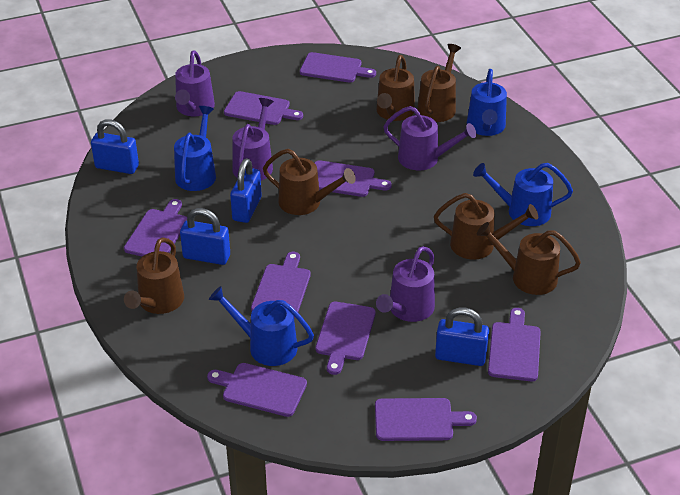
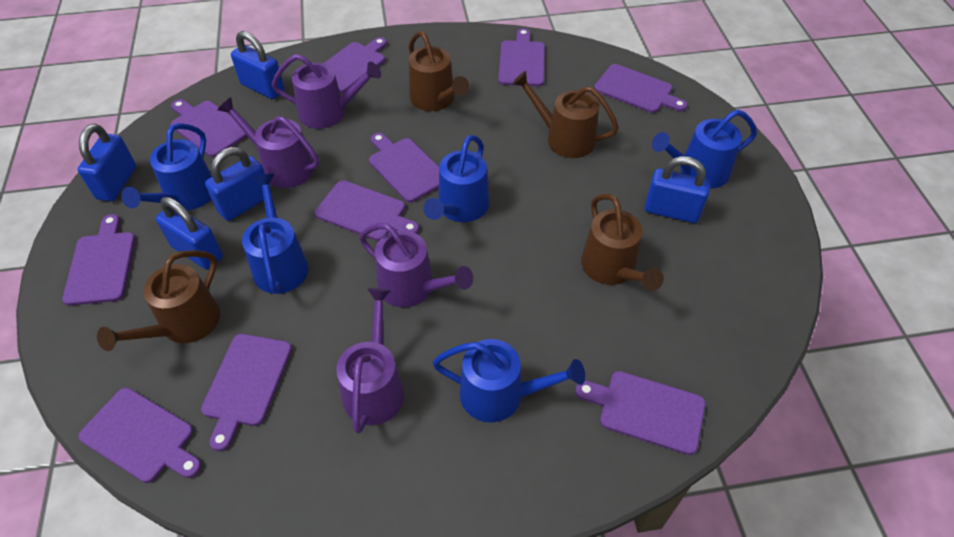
blue padlock: [91,120,139,174] [180,208,230,265] [230,158,262,223] [435,308,489,366] = 4 -> [77,124,136,201] [156,197,223,270] [205,147,265,221] [231,31,284,99] [645,156,711,223] = 5
blue watering can: [174,106,216,191] [209,286,314,366] [467,69,507,136] [473,163,573,226] = 4 -> [121,123,212,210] [242,174,309,294] [423,135,489,222] [432,339,585,422] [652,109,757,188] = 5
brown watering can: [124,237,184,314] [263,149,356,215] [376,55,415,121] [417,44,461,122] [434,193,538,260] [477,222,581,295] = 6 -> [97,250,220,351] [409,31,469,111] [512,71,619,158] [581,194,664,291] = 4
purple cutting board: [124,199,187,257] [207,363,307,417] [224,91,303,125] [251,252,311,318] [300,52,376,83] [315,160,392,197] [316,301,376,375] [375,398,477,441] [488,308,541,382] = 9 -> [62,214,135,306] [78,388,201,483] [171,99,247,157] [201,334,292,451] [315,180,419,241] [323,37,387,93] [369,133,439,202] [498,28,545,86] [575,371,706,455] [594,64,687,113] = 10

